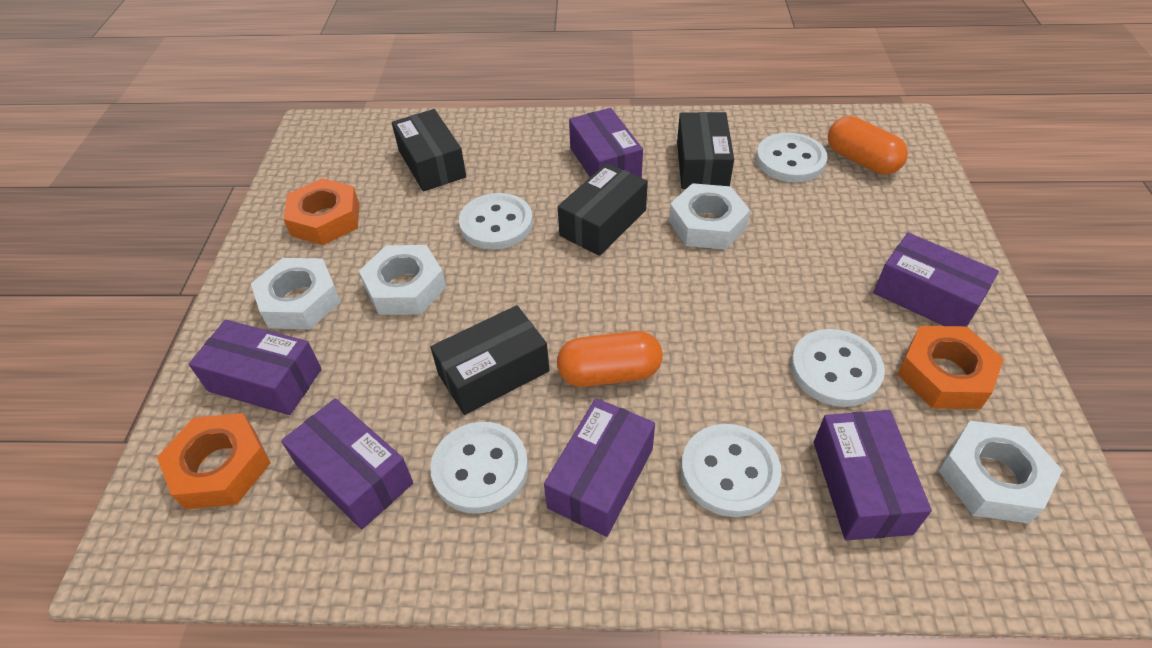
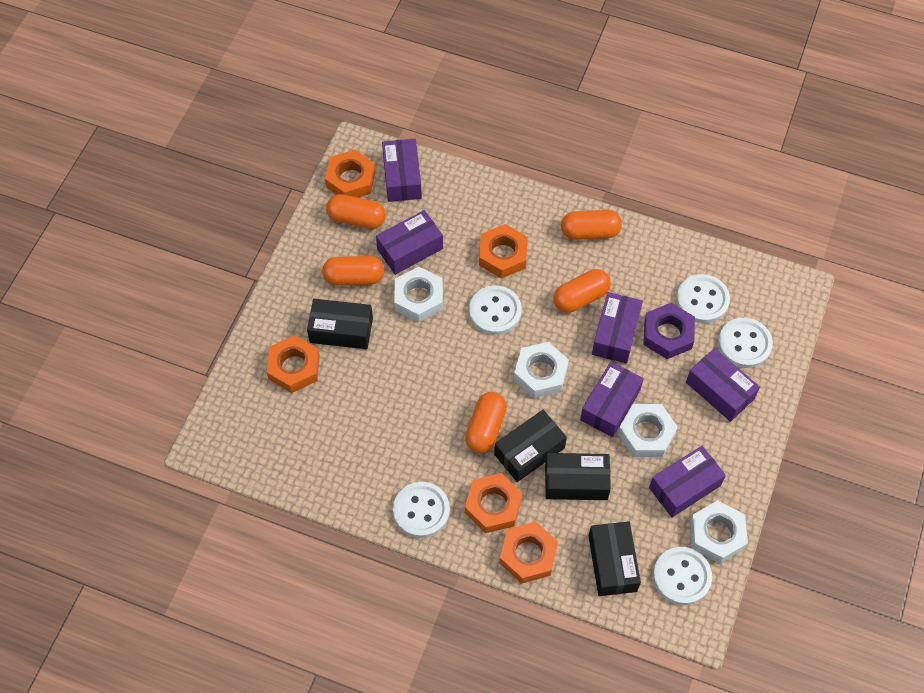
orange capsule: [557,331,663,387] [828,116,908,174] = 2 -> [322,256,384,286] [326,194,386,229] [465,392,507,453] [553,269,611,313] [561,210,622,240] = 5
orange nut: [157,413,271,509] [283,178,359,245] [897,326,1004,409] = 3 -> [267,335,320,393] [325,150,376,197] [465,473,523,533] [479,224,528,279] [500,522,558,584] = 5
purple nut: none = 0 -> [643,303,695,359] = 1

